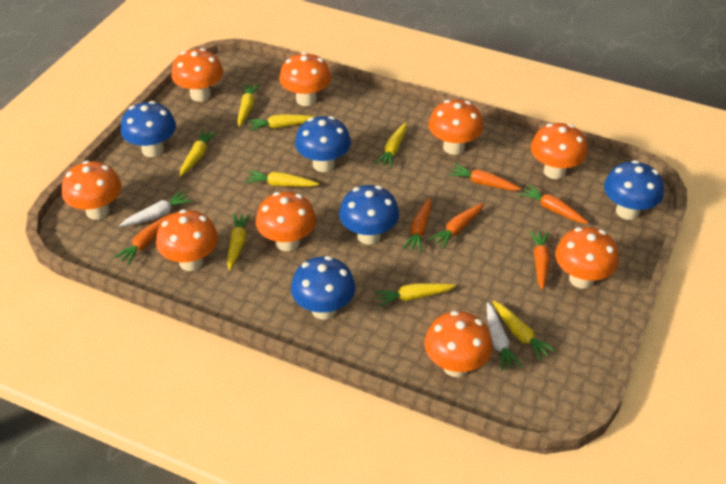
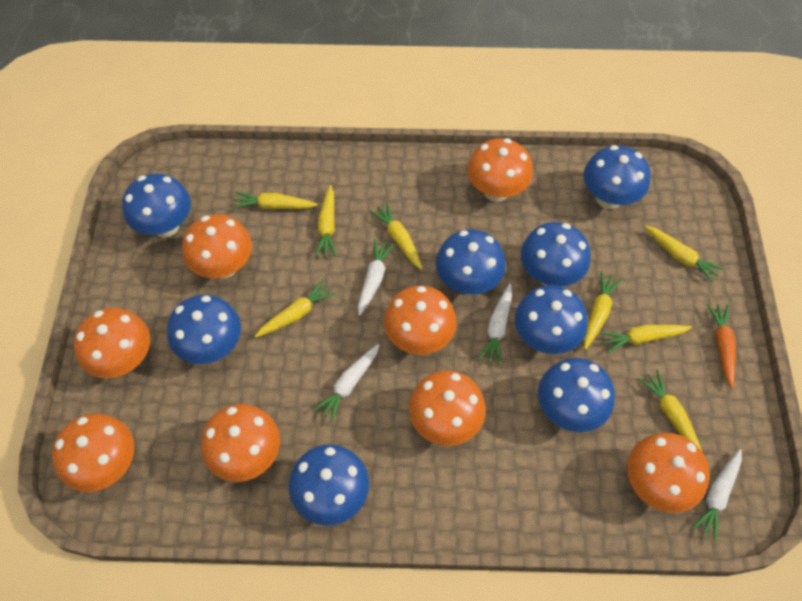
blue mushroom: [121,101,176,157] [291,256,356,320] [295,116,351,172] [339,185,399,245] [604,160,664,220] = 5 -> [122,174,191,238] [167,295,241,364] [289,445,369,525] [436,229,506,294] [515,285,588,354] [521,222,591,286] [538,358,615,432] [584,145,651,209] = 8
orange carrot: [114,213,172,265] [403,197,431,252] [429,203,484,249] [449,164,521,191] [519,184,588,224] [530,230,550,290] = 6 -> [706,304,736,389] = 1
orange mushroom: [62,161,122,220] [156,209,218,271] [171,48,223,102] [256,192,316,251] [279,52,331,106] [424,311,493,377] [428,100,483,155] [531,123,588,179] [555,227,619,289] = 9 -> [52,414,134,492] [74,308,150,378] [182,214,252,279] [201,404,280,482] [384,286,457,355] [409,370,486,446] [467,138,533,202] [627,433,710,513] = 8
white carrot: [119,191,192,227] [487,302,522,371] = 2 -> [313,344,380,423] [358,239,395,316] [479,284,512,365] [692,449,742,542] = 4

